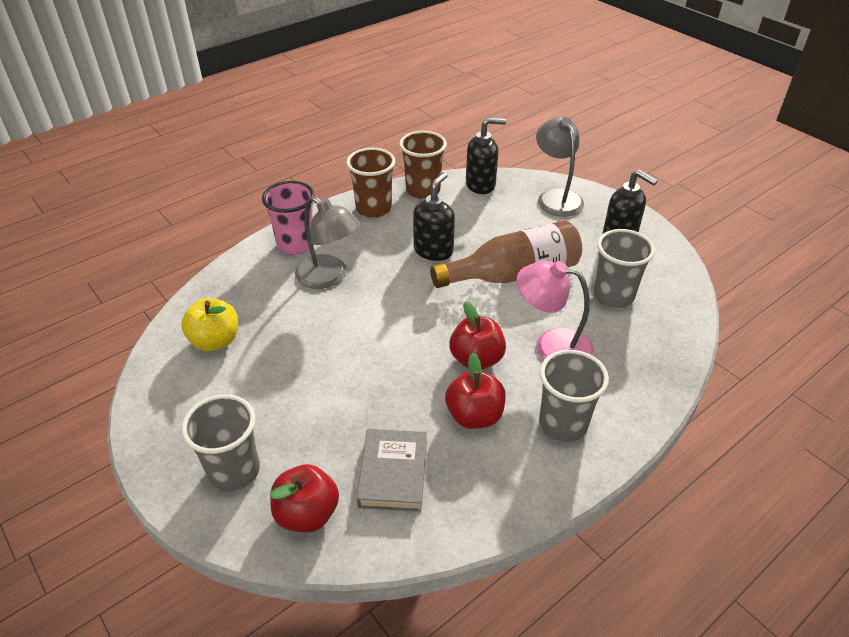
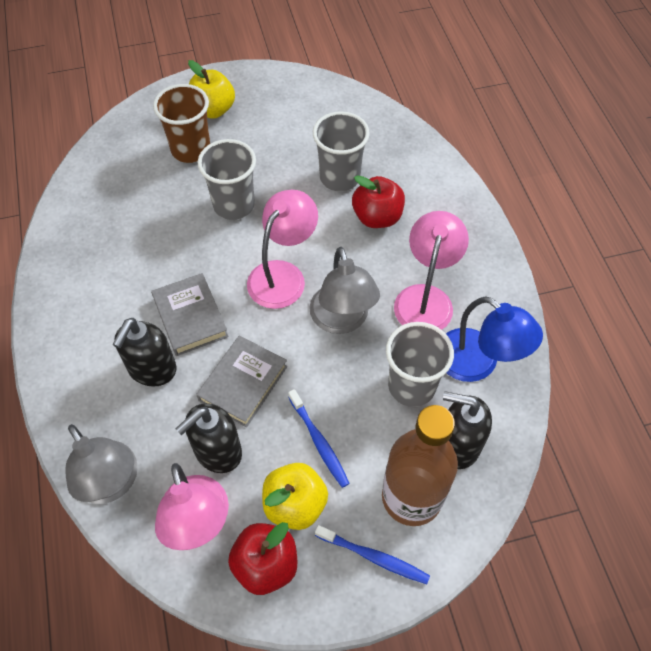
blue lamp: none = 0 -> [446,296,543,382] = 1
blue toothbrush: none = 0 -> [288,389,350,488] [315,525,430,584] = 2
brown cup: [346,148,395,218] [399,131,447,199] = 2 -> [153,84,210,163] = 1
grey book: [356,429,427,512] = 1 -> [151,273,229,356] [196,335,287,427] = 2
pink cup: [262,181,315,255] = 1 -> none = 0
pink lamp: [517,261,594,360] = 1 -> [155,463,229,550] [247,190,318,309] [394,211,469,330] = 3
red apple: [270,464,339,533] [445,353,506,429] [449,301,506,370] = 3 -> [228,522,297,595] [352,175,405,228] = 2
yellow apple: [181,298,238,351] = 1 -> [188,60,235,119] [262,463,328,530] = 2

